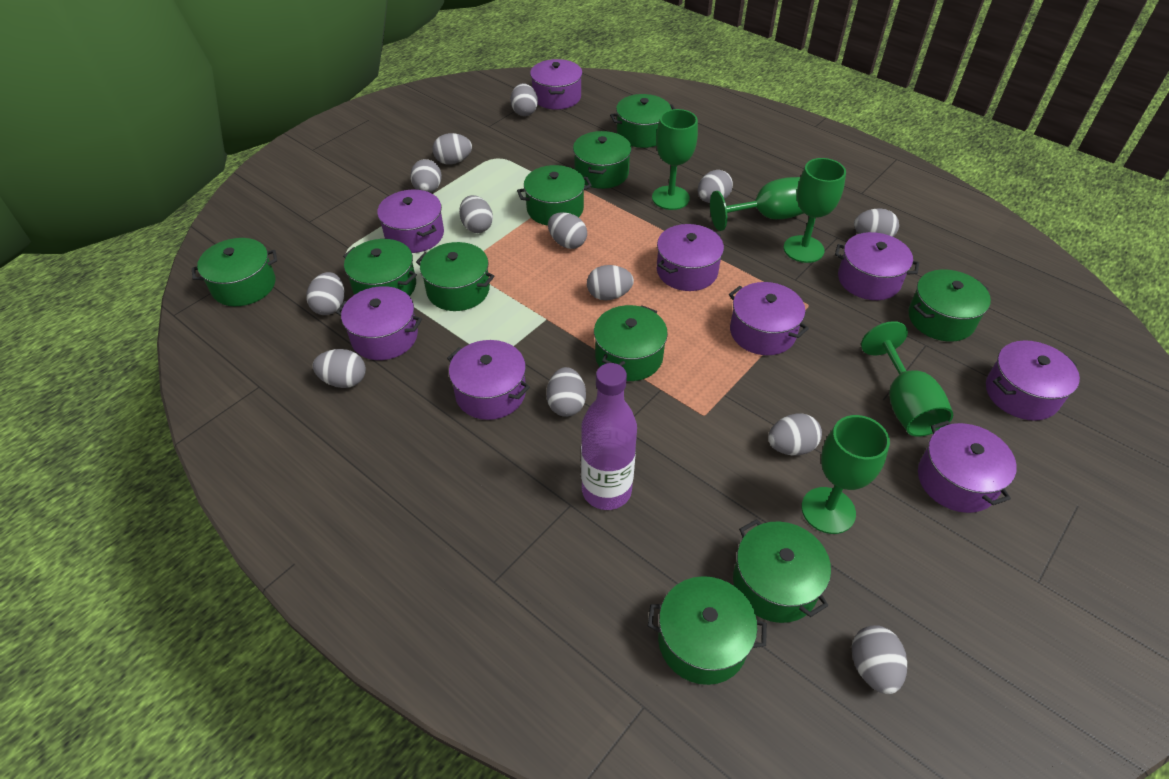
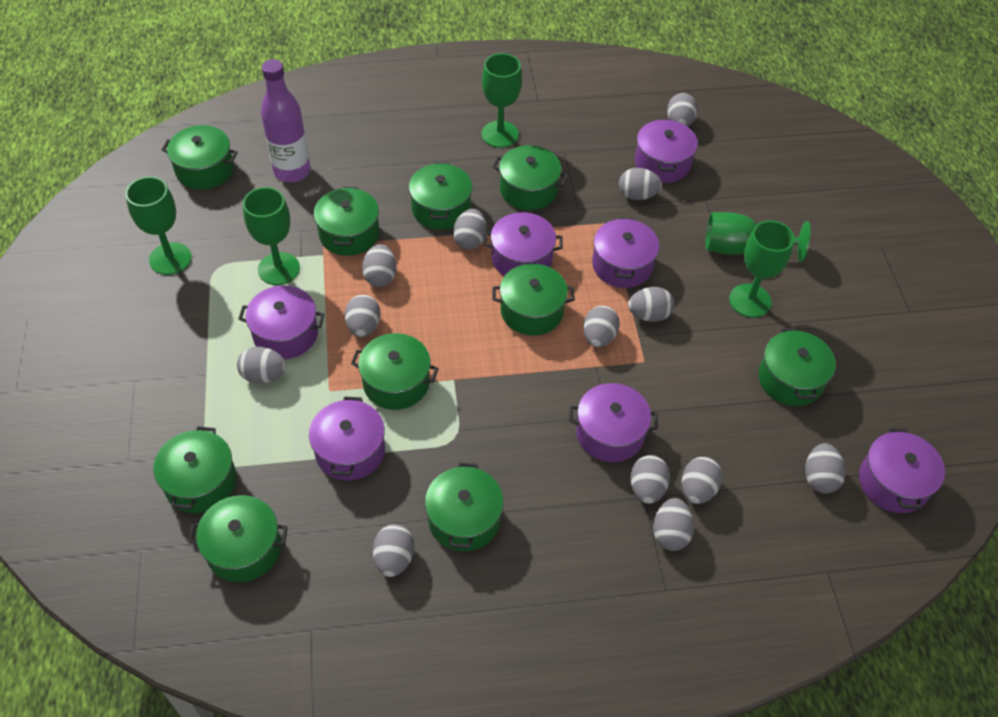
purple pot: [336,286,422,360] [377,190,444,253] [447,340,530,420] [530,59,582,110] [657,224,724,291] [729,282,809,355] [835,232,919,300] [918,421,1017,513] [986,340,1080,421] = 9 -> [239,285,325,359] [309,397,385,481] [483,212,563,276] [569,383,658,462] [592,217,659,288] [635,119,698,183] [859,428,945,513] = 7

